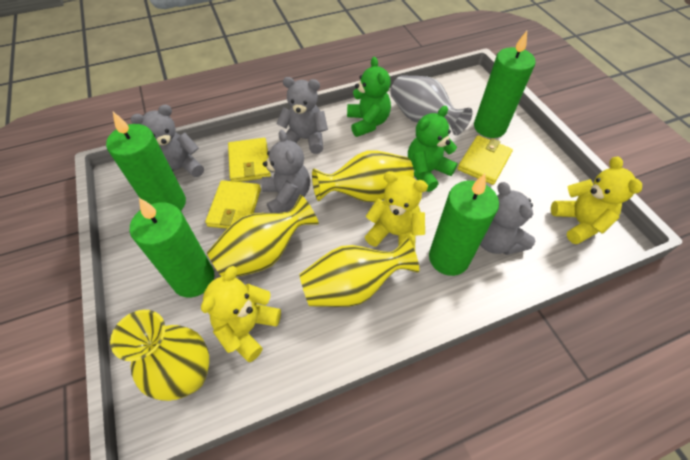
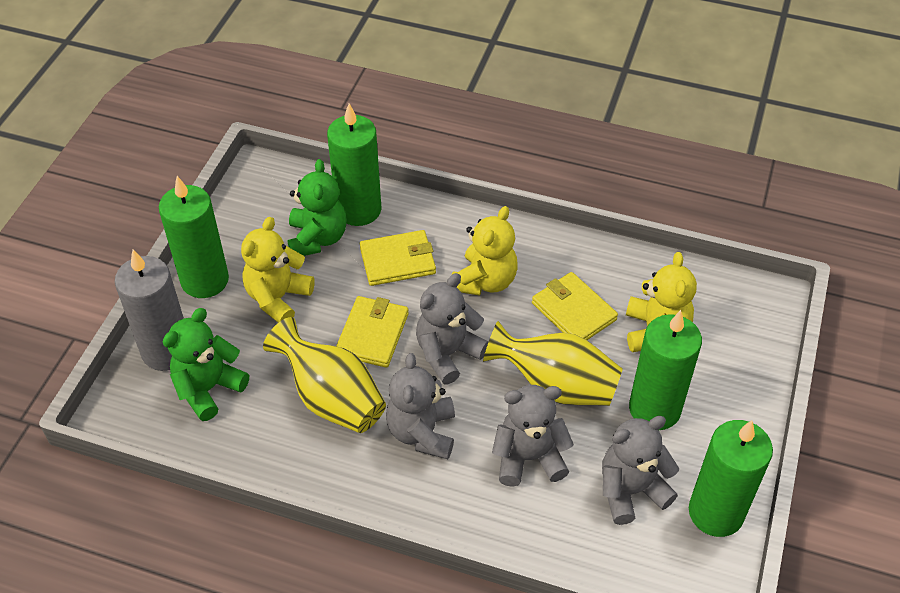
grey candle: none = 0 -> [115,250,184,371] = 1
grey vase: [390,75,473,135] = 1 -> none = 0
yellow vase: [110,310,209,401] [207,195,319,277] [299,237,419,307] [312,150,414,202] = 4 -> [263,317,386,433] [483,321,623,406] = 2

